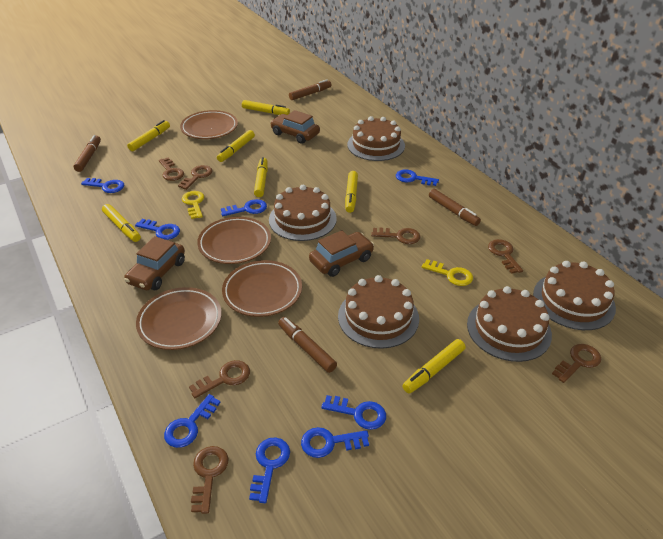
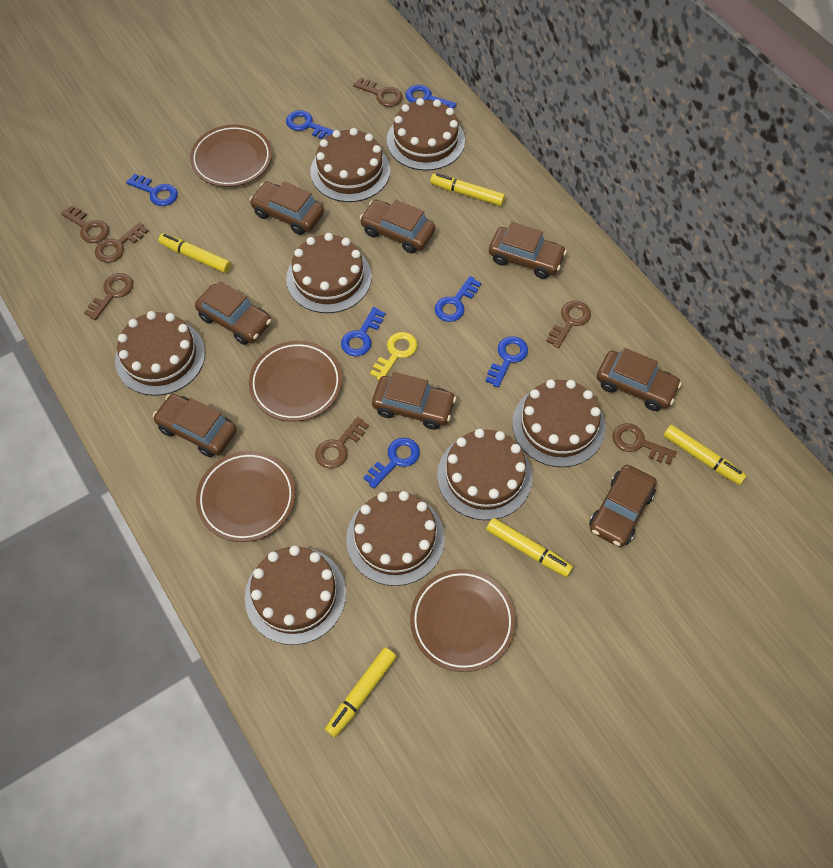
blue key: [81,178,124,193] [135,219,180,240] [164,394,221,448] [221,199,267,216] [249,438,290,503] [301,427,369,458] [321,395,386,430] [396,169,439,186] = 8 -> [126,174,178,206] [286,110,334,139] [341,307,385,356] [363,438,420,489] [405,85,457,109] [435,276,481,322] [485,336,528,388] = 7
brown cake: [269,185,337,241] [338,275,419,349] [347,116,405,161] [467,286,552,362] [533,261,616,330] = 5 -> [115,311,205,396] [245,545,346,645] [286,233,372,313] [310,128,390,202] [346,491,445,586] [387,98,465,171] [437,429,532,520] [512,379,605,467] = 8
brown car: [124,236,185,291] [270,110,320,144] [309,230,374,277] = 3 -> [153,394,237,457] [195,281,271,345] [250,181,324,235] [360,200,435,254] [372,372,456,430] [489,222,567,279] [589,465,657,547] [597,348,682,411] = 8
brown marker: [74,135,101,172] [278,317,337,373] [289,79,331,100] [429,189,481,226] = 4 -> none = 0
yellow key: [182,191,204,219] [421,259,473,286] = 2 -> [370,332,418,380] = 1
yellow marker: [102,204,141,242] [127,120,170,151] [217,130,255,162] [242,100,290,115] [254,157,268,197] [345,171,358,213] [402,339,466,393] = 7 -> [158,233,231,273] [325,647,396,737] [430,173,505,206] [486,518,573,577] [663,425,747,485] = 5

